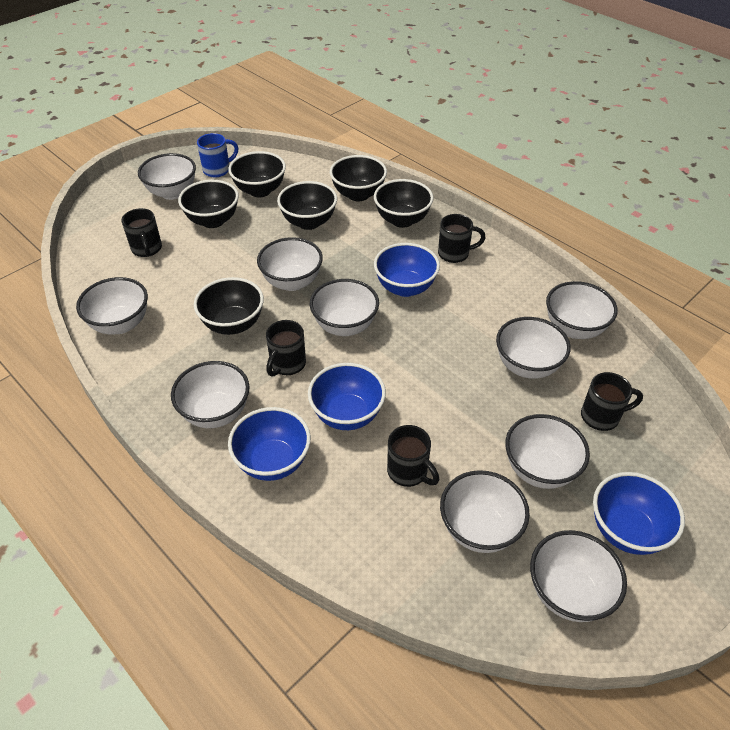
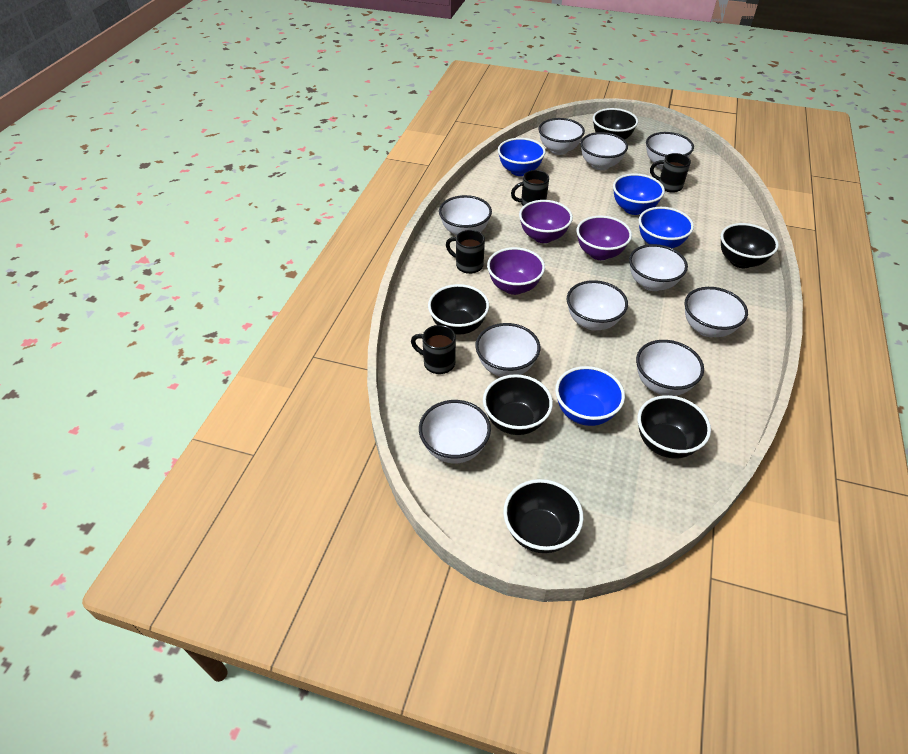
black mug: [122,208,162,257] [266,320,306,377] [387,425,439,487] [438,214,486,263] [581,372,643,431] = 5 -> [411,325,456,374] [446,230,485,274] [511,170,549,206] [650,153,691,193] = 4
blue mug: [197,133,238,177] = 1 -> none = 0
purple bowl: none = 0 -> [487,247,545,295] [519,200,573,243] [576,216,632,260] = 3

